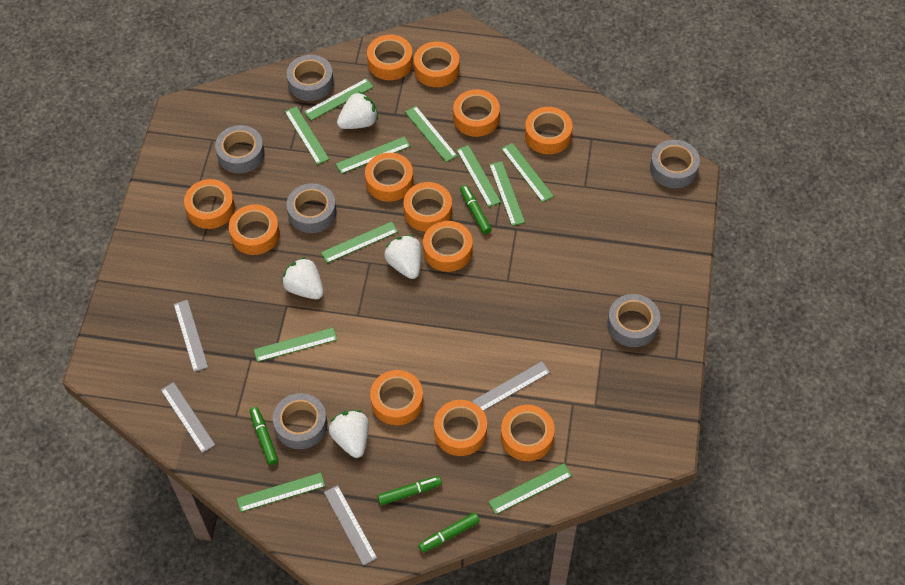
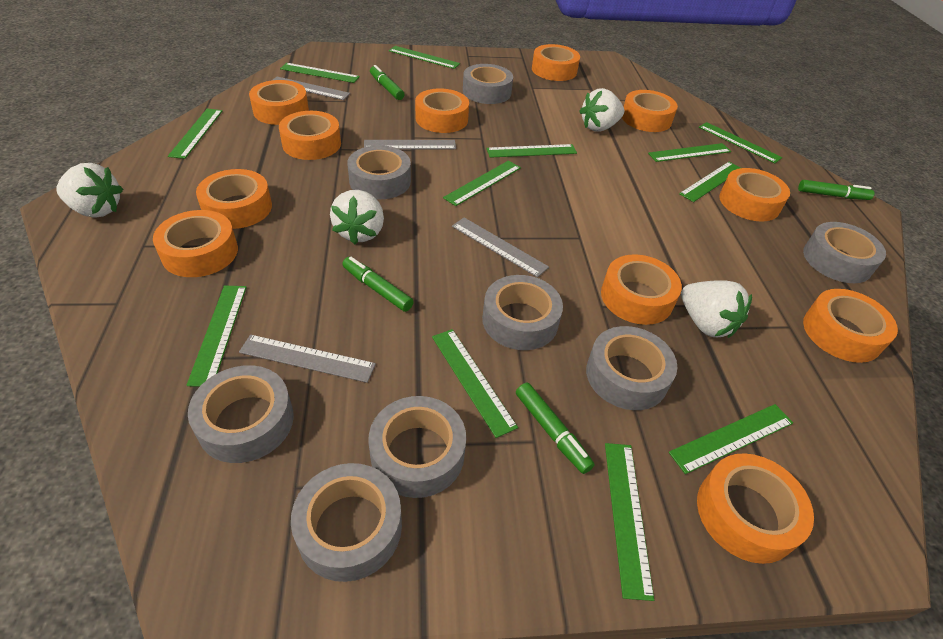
green ruler: [237,473,325,512] [254,327,337,362] [284,106,329,165] [304,78,374,121] [321,222,398,263] [336,136,410,174] [405,106,457,162] [456,145,501,207] [488,463,572,514] [489,161,525,226] [501,143,554,202] = 11 -> [168,109,223,159] [187,286,247,387] [280,63,360,83] [389,46,460,69] [432,329,518,438] [443,161,521,206] [486,144,577,158] [605,443,654,601] [648,143,731,162] [669,404,793,474] [679,162,741,202] [699,122,782,163] = 12
grey tape: [215,125,265,173] [273,393,328,449] [287,55,334,101] [287,183,337,233] [607,294,660,347] [650,140,700,188] = 6 -> [188,365,294,463] [291,463,402,582] [347,145,411,199] [368,396,466,498] [463,64,513,104] [482,275,563,350] [586,326,677,410] [803,222,886,283] = 8
orange tape: [184,179,235,229] [229,204,280,255] [365,153,413,202] [367,35,413,80] [370,370,423,425] [403,182,452,232] [414,41,459,87] [423,221,472,272] [434,400,487,456] [453,89,500,137] [501,405,555,461] [525,107,572,154] = 12 -> [153,210,238,277] [196,169,272,229] [249,80,309,125] [279,111,341,160] [415,89,469,133] [532,44,580,81] [601,254,682,325] [622,90,678,132] [697,453,814,564] [719,168,790,222] [803,289,898,363] = 11

